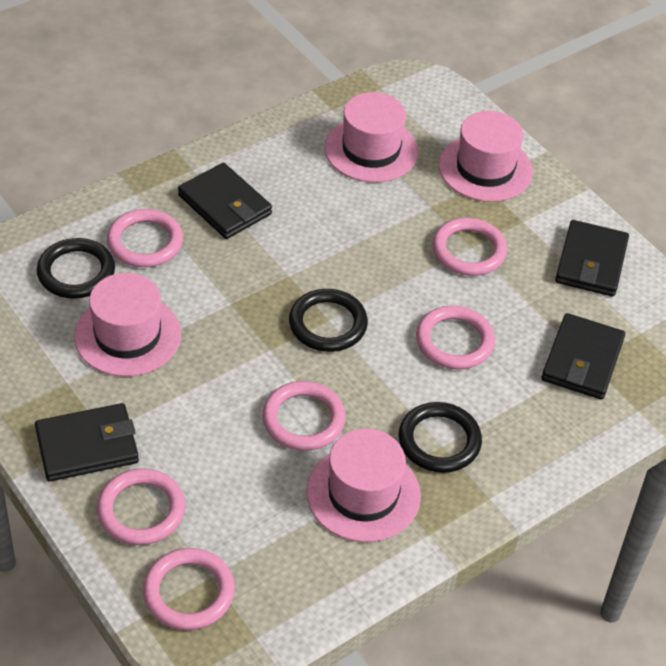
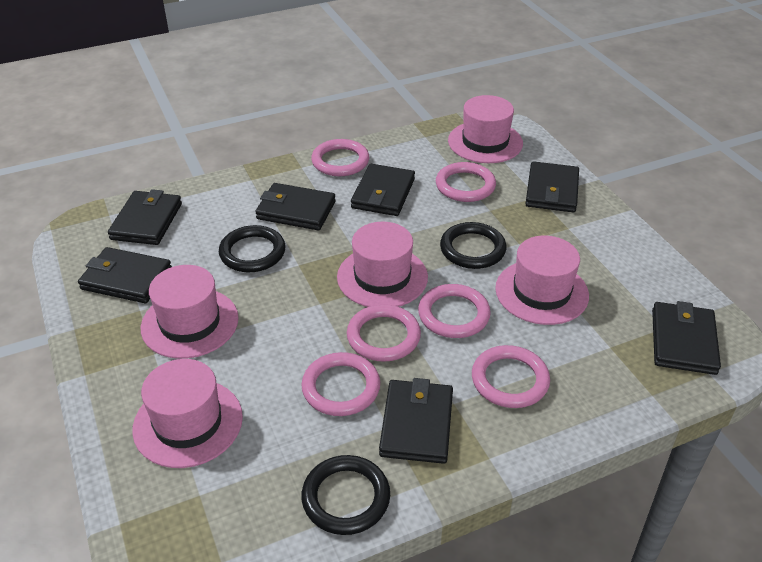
black wallet: [35,403,139,482] [178,163,272,239] [542,313,625,400] [555,220,629,297] = 4 -> [78,247,172,303] [108,189,182,245] [255,183,336,230] [351,164,415,216] [379,378,453,464] [526,161,579,212] [652,301,721,375] = 7
pink hat: [74,273,181,377] [306,429,421,542] [324,92,418,183] [439,111,533,202] = 4 -> [132,359,243,468] [141,265,239,359] [337,222,428,307] [448,95,523,163] [495,236,589,325] = 5

